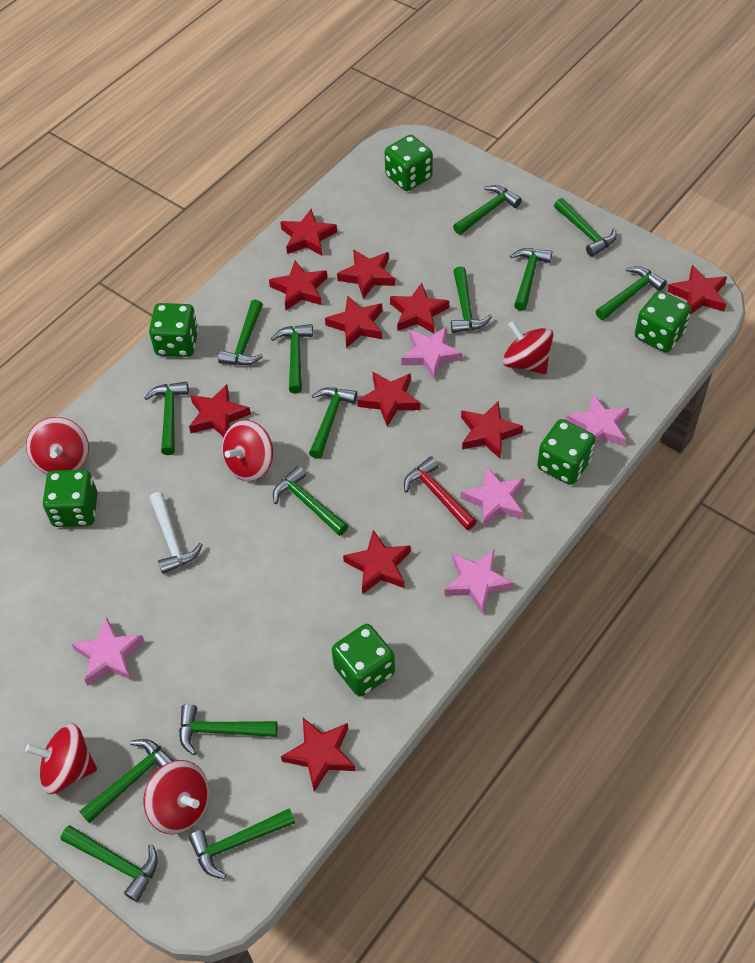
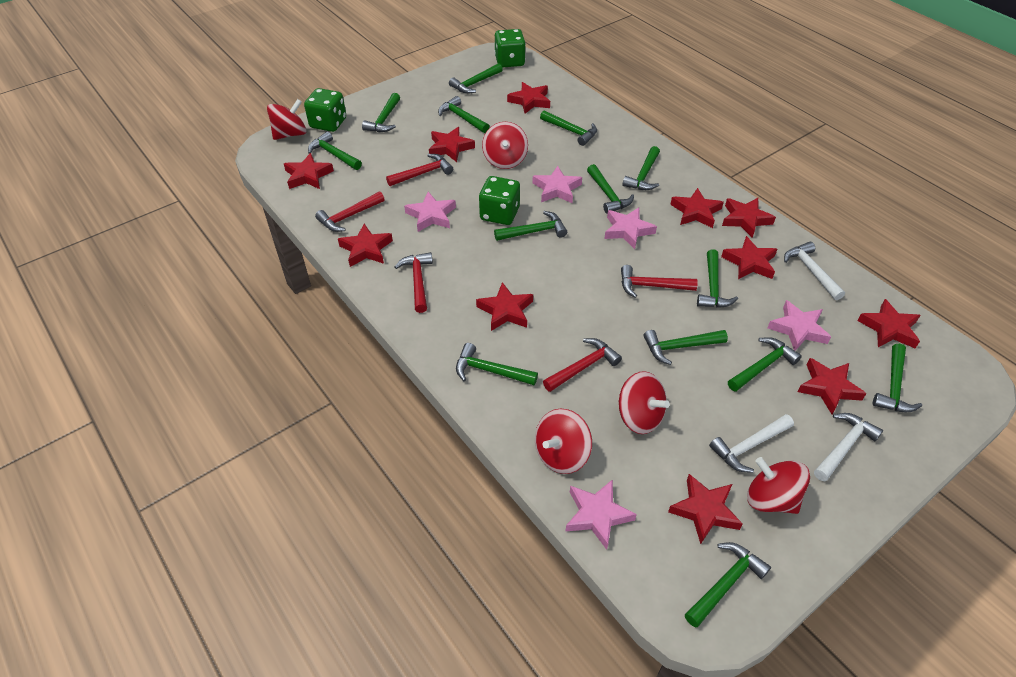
green dice: [43,470,98,527] [149,303,198,357] [332,624,395,697] [385,135,433,191] [537,419,596,485] [635,291,691,353] = 6 -> [304,88,346,132] [479,176,520,225] [495,29,526,68] = 3
red hammer: [404,456,477,530] = 1 -> [315,192,385,232] [386,154,453,186] [395,252,433,313] [543,338,622,392] [621,265,698,298] = 5
white hammer: [149,492,203,574] = 1 -> [709,414,794,473] [784,242,845,300] [814,413,883,481] = 3

